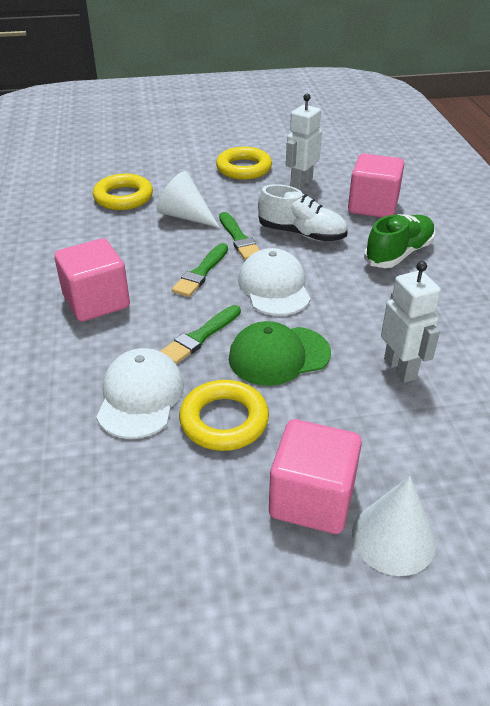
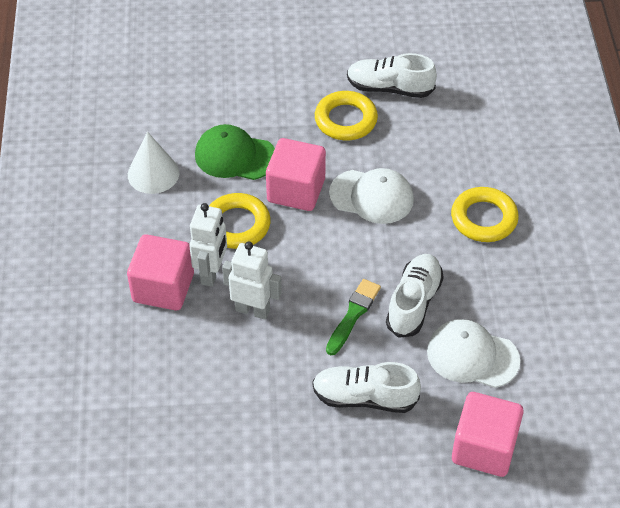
green brush: [160,305,241,364] [172,243,228,297] [219,212,260,260] = 3 -> [326,279,381,355] = 1
green shoe: [364,214,435,268] = 1 -> none = 0
white cone: [157,171,220,228] [352,476,436,576] = 2 -> [128,132,179,194] = 1
white shoe: [258,184,348,241] = 1 -> [312,362,421,413] [347,53,437,98] [386,254,444,338] = 3

